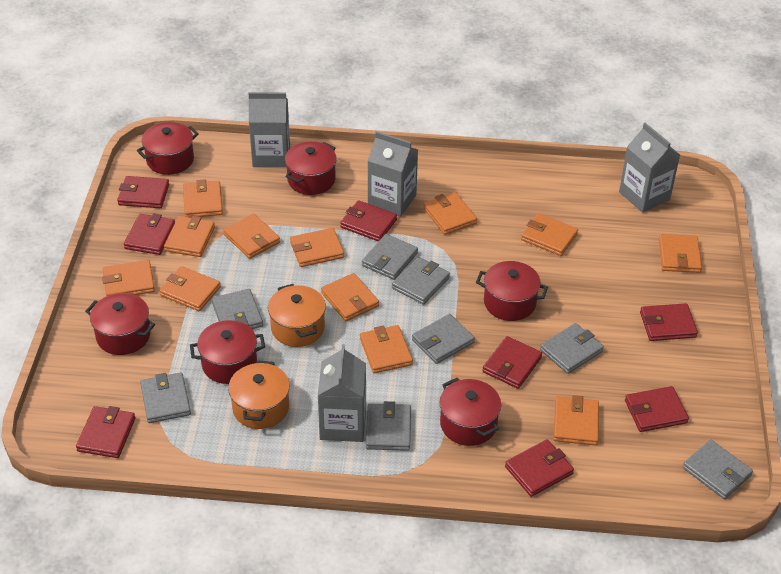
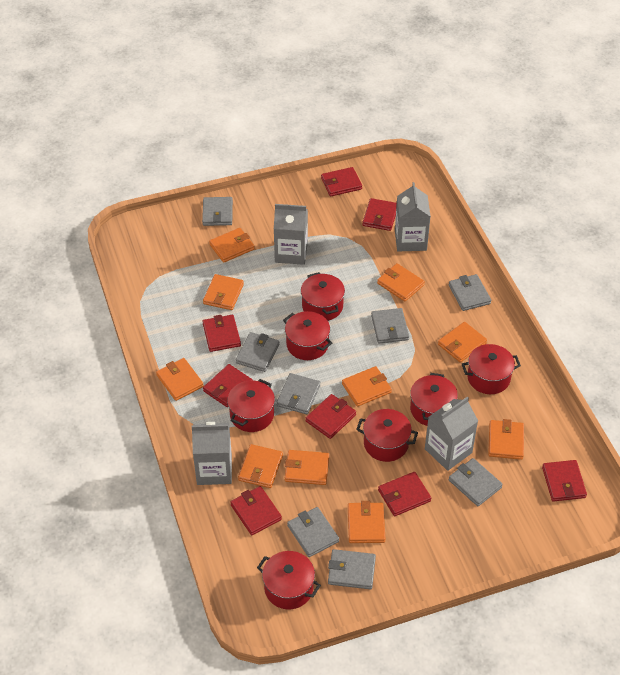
orange pot: [228,360,290,429] [268,284,326,347] = 2 -> none = 0
orange wallet: [102,260,155,296] [159,266,221,311] [164,216,215,257] [183,179,223,218] [223,214,280,259] [290,228,344,267] [321,273,379,321] [360,325,413,373] [423,192,477,235] [521,213,578,256] [554,395,599,445] [659,234,702,273] = 12 -> [156,358,204,401] [203,274,244,310] [209,228,255,263] [238,444,283,488] [285,450,329,485] [342,366,392,407] [348,501,385,543] [377,263,425,301] [438,322,487,363] [488,419,524,460] = 10
red pot: [85,293,155,355] [136,122,199,175] [190,320,265,384] [285,141,337,195] [440,378,501,446] [476,261,548,321] = 6 -> [227,379,275,432] [257,551,321,609] [283,311,332,360] [301,272,345,321] [356,409,418,462] [410,373,458,426] [462,344,521,394] = 7

